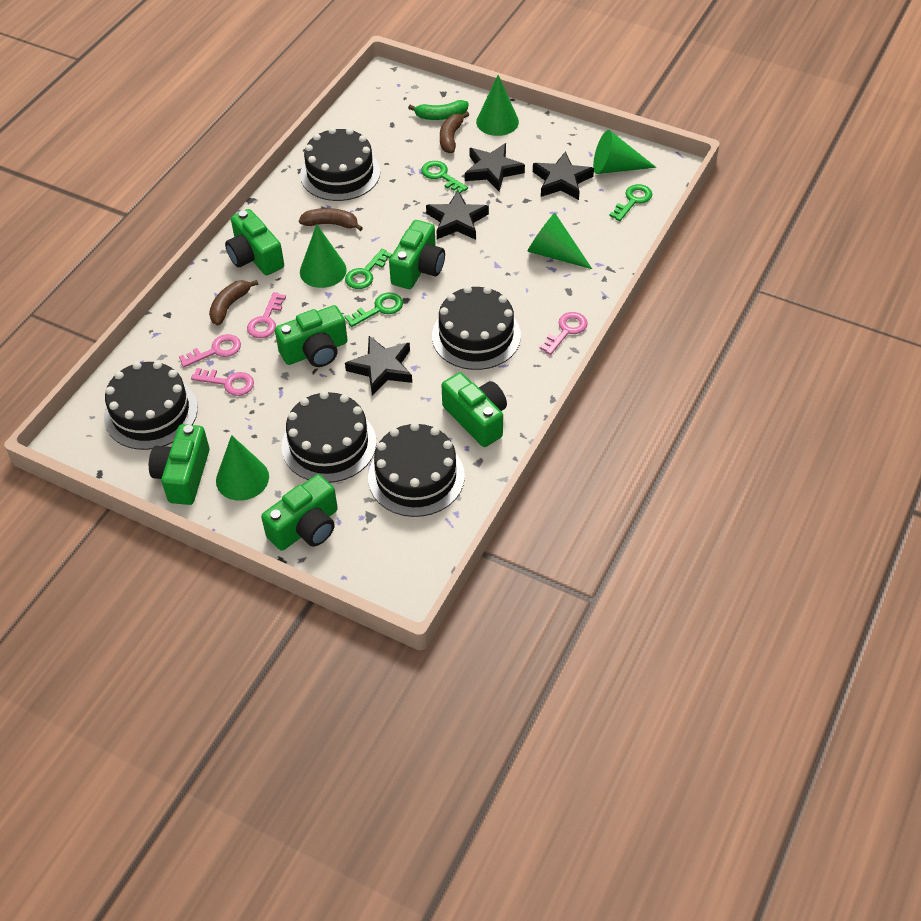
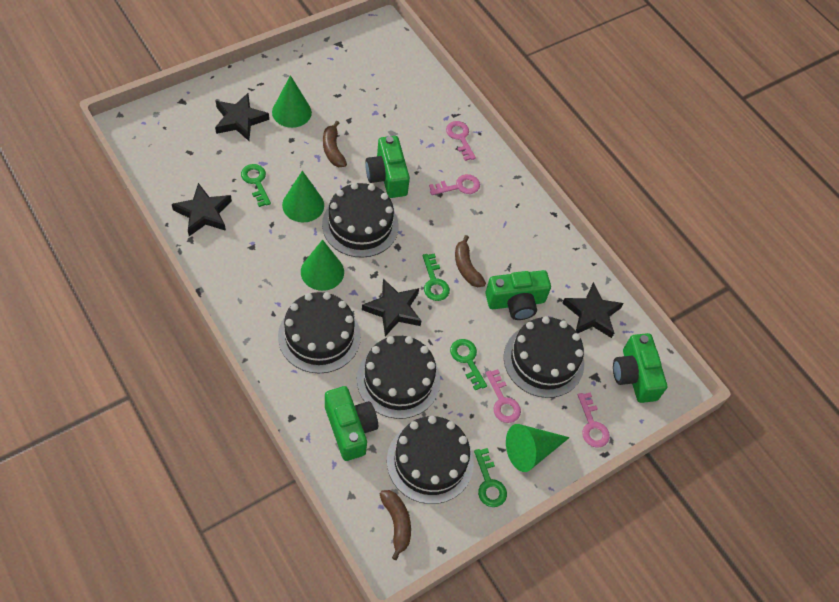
green banana: [408,100,469,120] = 1 -> none = 0
green camera: [149,424,210,505] [225,209,284,275] [261,474,338,551] [275,305,348,367] [389,220,445,289] [442,372,507,447] = 6 -> [325,386,378,461] [365,136,410,198] [485,270,551,320] [613,333,667,403] = 4
green cone: [216,435,269,501] [300,224,347,288] [476,75,519,136] [527,213,592,269] [593,130,656,174] = 5 -> [272,75,312,128] [282,171,324,222] [301,240,344,291] [506,424,570,472] = 4

